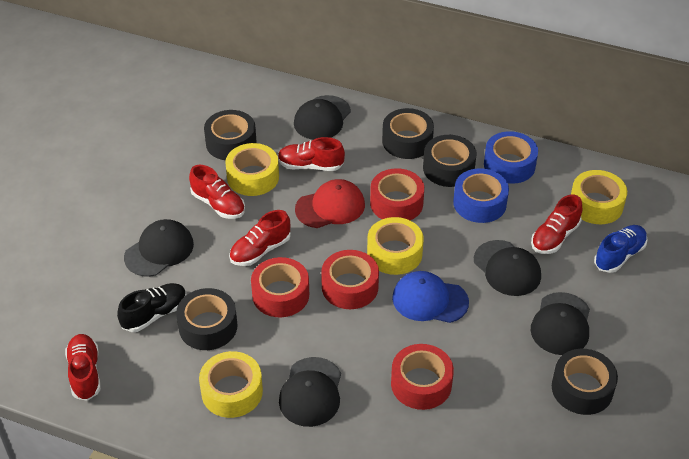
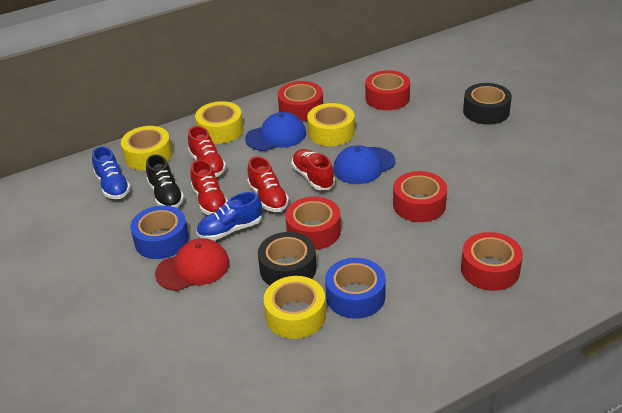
black cap: [124,219,194,277] [279,357,341,427] [294,95,351,140] [474,240,541,296] [531,292,590,355] = 5 -> none = 0
black tape: [176,288,238,350] [204,110,257,160] [382,108,434,159] [423,135,477,187] [552,349,618,415] = 5 -> [258,232,317,285] [463,83,512,125] = 2
blue cap: [392,271,469,323] = 1 -> [245,112,306,151] [333,145,395,184] = 2
blue shoe: [594,225,648,273] = 1 -> [92,146,131,199] [196,192,262,240] = 2
red shoe: [65,334,101,401] [189,165,245,219] [229,210,291,266] [278,137,345,171] [531,195,582,254] = 5 -> [188,126,226,177] [190,159,228,215] [247,156,289,212] [291,149,335,190] = 4
red tape: [251,257,309,317] [321,250,379,309] [370,168,424,220] [391,344,454,410] = 4 -> [278,81,323,121] [285,197,341,250] [365,70,410,110] [393,171,447,222] [461,232,523,291] = 5

